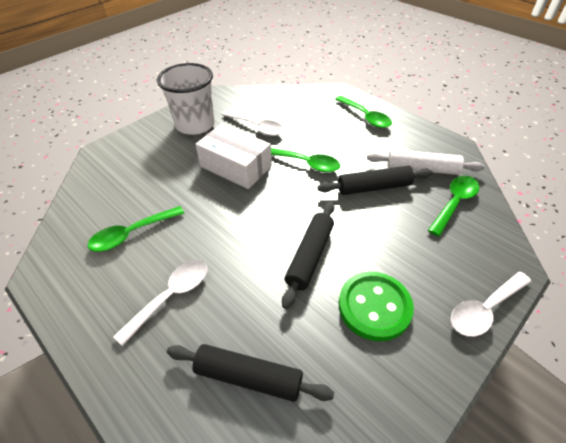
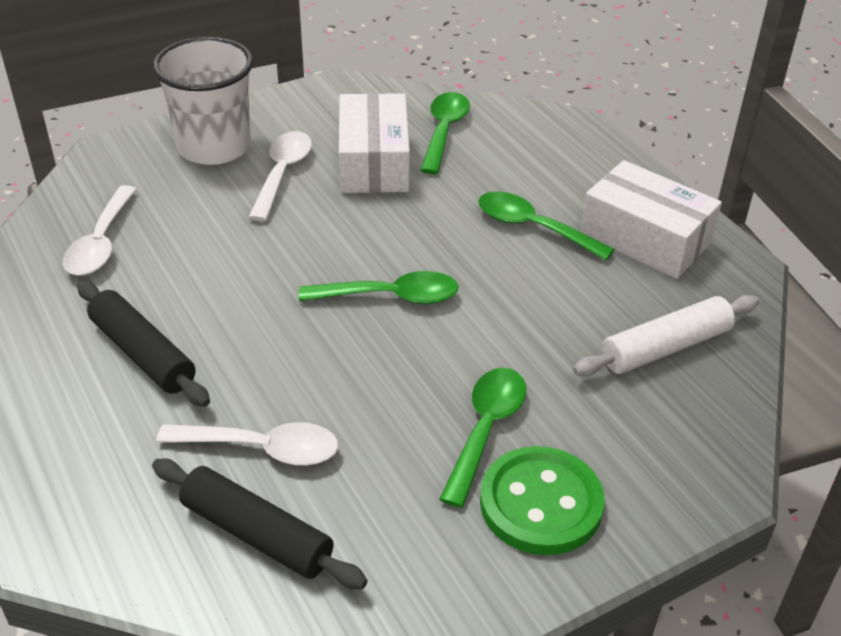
black rolling pin: [167,344,334,402] [282,201,335,309] [317,166,432,195] = 3 -> [77,280,210,407] [152,458,368,589] = 2
white box: [195,124,272,189] = 1 -> [339,93,410,193] [581,160,722,279] = 2

